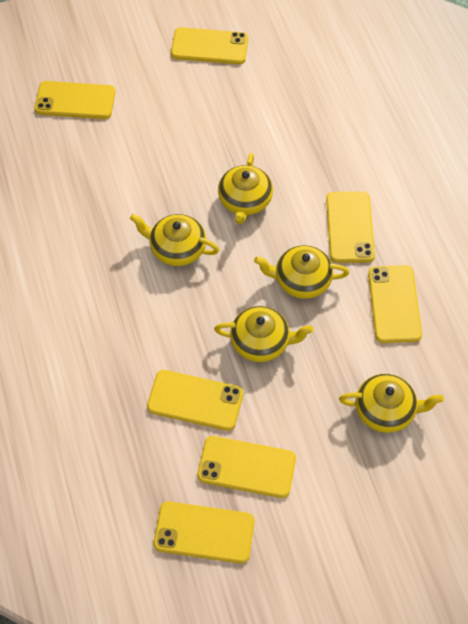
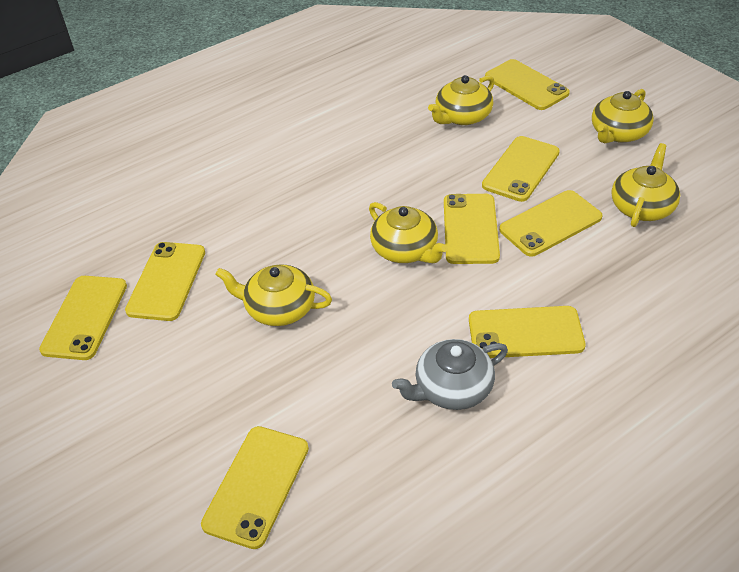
grey teapot: none = 0 -> [392,339,508,410] = 1
yellow phone: [34,81,115,119] [147,370,243,431] [154,502,254,564] [171,27,248,64] [197,436,296,498] [326,192,375,263] [368,265,422,343] = 7 -> [39,276,127,360] [125,242,205,321] [201,426,309,549] [444,194,500,264] [469,306,585,358] [482,136,560,202] [485,59,570,110] [499,190,603,257] = 8

